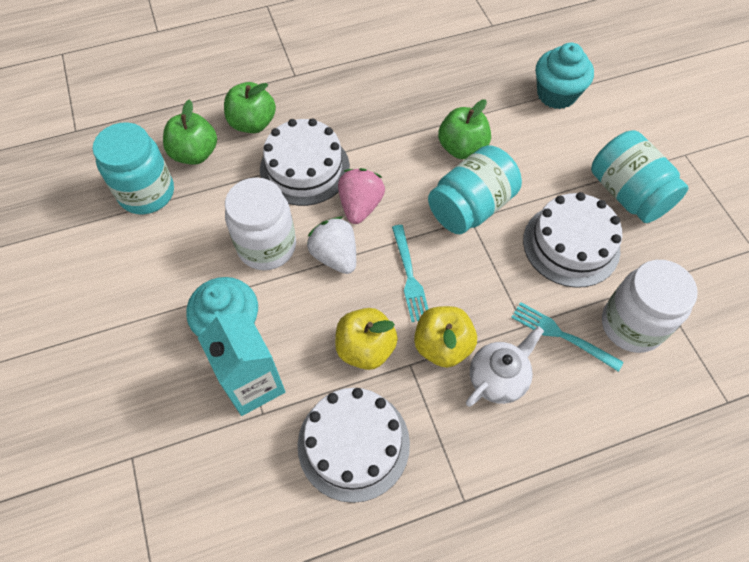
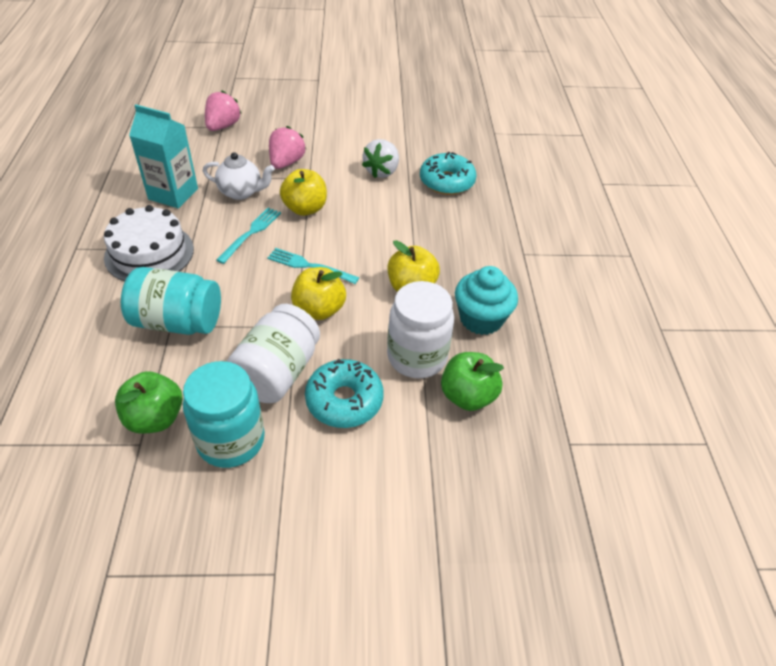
green apple: [163,99,217,165] [224,82,276,133] [438,99,491,159] = 3 -> [115,371,183,433] [441,352,504,411] = 2
pink strawberry: [338,168,385,224] = 1 -> [205,91,242,131] [269,126,306,169] = 2
turquoise cupcake: [186,277,258,337] [536,43,594,109] = 2 -> [455,266,518,335] = 1
turquoise donut: none = 0 -> [305,359,384,428] [420,152,477,195] = 2
turquoise jar: [93,122,174,214] [428,145,522,234] [591,130,688,223] = 3 -> [121,267,221,335] [183,361,265,468] = 2
white cake: [260,118,350,206] [298,388,410,503] [523,192,622,288] = 3 -> [104,205,194,282] = 1
yellow apple: [335,308,398,370] [414,306,477,368] = 2 -> [280,169,327,216] [291,267,346,320] [388,240,440,292] = 3

